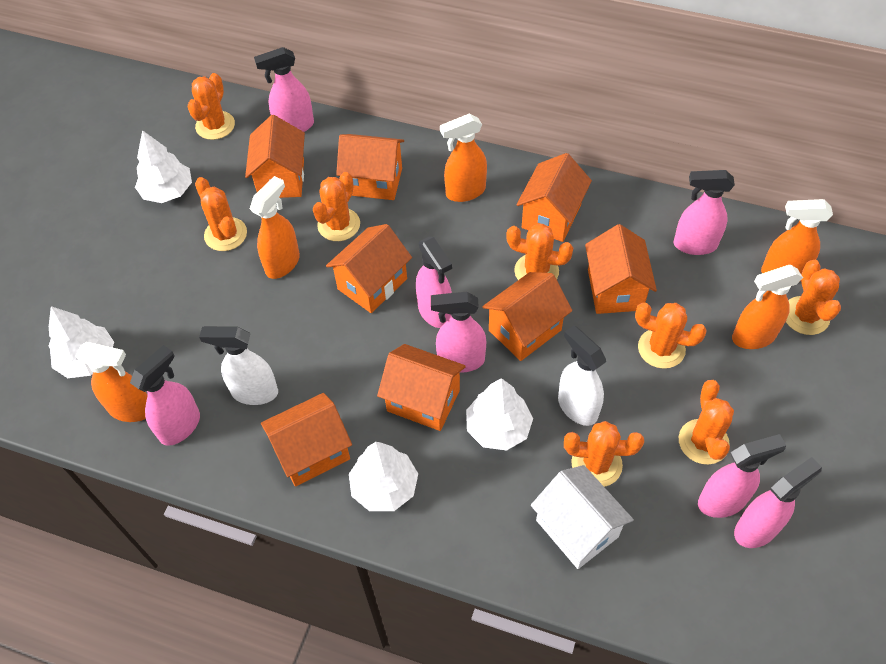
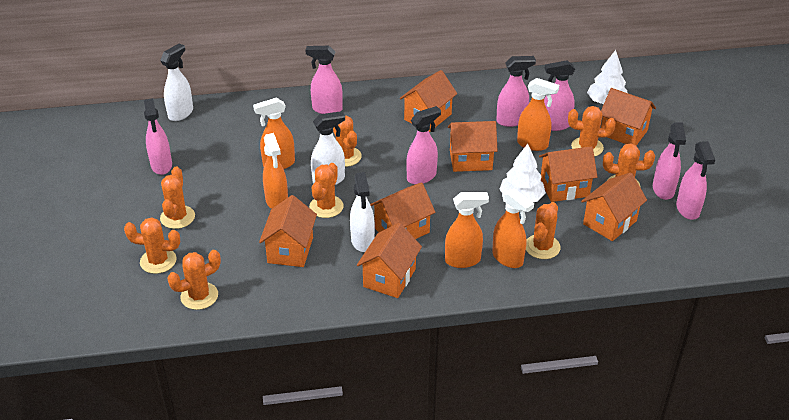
white house: [531,465,634,569] = 1 -> none = 0
white spray bottle: [199,326,278,405] [558,326,606,426] = 2 -> [160,44,193,121] [311,111,345,185] [350,172,375,252] = 3
white tree: [49,306,114,378] [135,130,192,203] [349,442,418,511] [466,378,533,450] = 4 -> [499,144,546,202] [587,50,628,104] = 2

